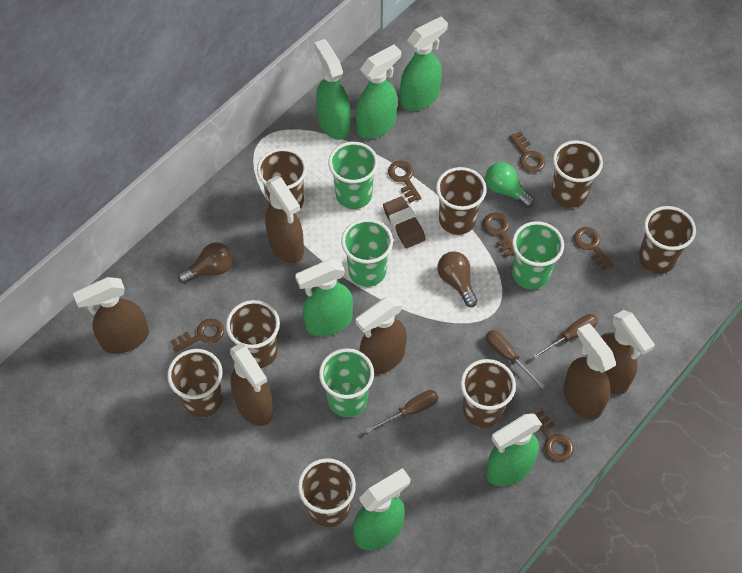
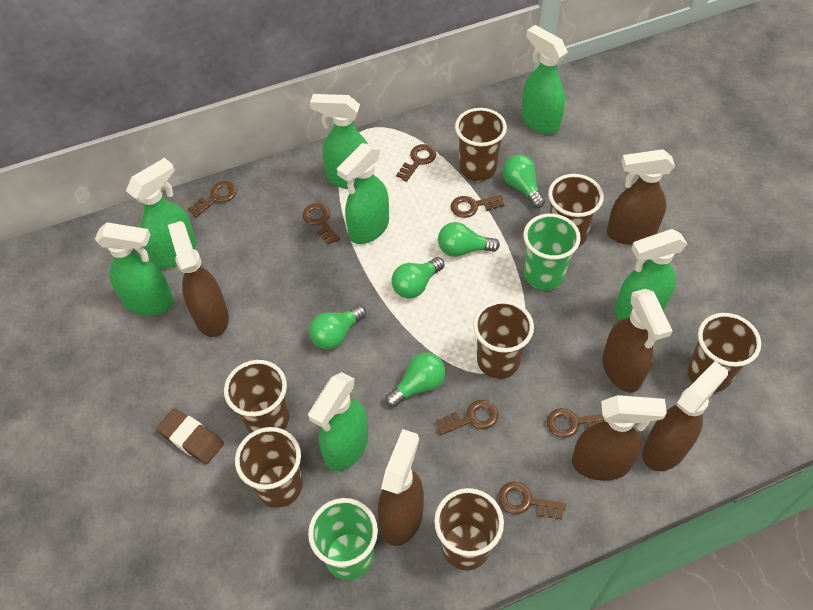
brown cup: [167,349,223,417] [226,300,280,368] [257,148,307,209] [298,458,356,527] [436,167,487,235] [461,359,516,428] [551,140,603,208] [639,206,696,274] = 8 -> [224,360,290,433] [235,427,303,508] [434,488,504,570] [455,108,507,181] [473,300,534,379] [548,174,604,247] [687,313,761,392] = 7
brown key: [171,318,224,353] [388,161,421,203] [483,212,514,257] [510,131,546,172] [534,410,574,461] [574,227,614,271] = 6 -> [188,181,237,217] [303,203,340,245] [396,144,436,182] [436,400,499,435] [451,195,504,218] [498,481,566,520] [547,408,605,438] = 7
brown light bulb: [178,242,233,284] [437,251,478,307] = 2 -> none = 0
brown screwdriver: [365,390,439,433] [486,330,545,389] [532,314,598,359] = 3 -> none = 0
green cup: [319,348,374,417] [328,142,378,209] [341,219,393,287] [512,221,564,290] = 4 -> [308,498,378,580] [523,214,581,290] = 2
green light bulb: [485,162,534,208] = 1 -> [309,305,366,349] [385,353,445,407] [392,257,445,299] [438,222,500,257] [502,155,545,208] = 5
green spray bottle: [295,259,353,336] [314,39,351,140] [353,468,410,551] [356,44,401,139] [400,17,448,111] [486,413,542,486] = 6 -> [95,222,174,315] [126,158,197,269] [308,372,368,471] [310,94,368,189] [337,143,389,244] [521,25,568,134] [615,229,687,320] = 7

